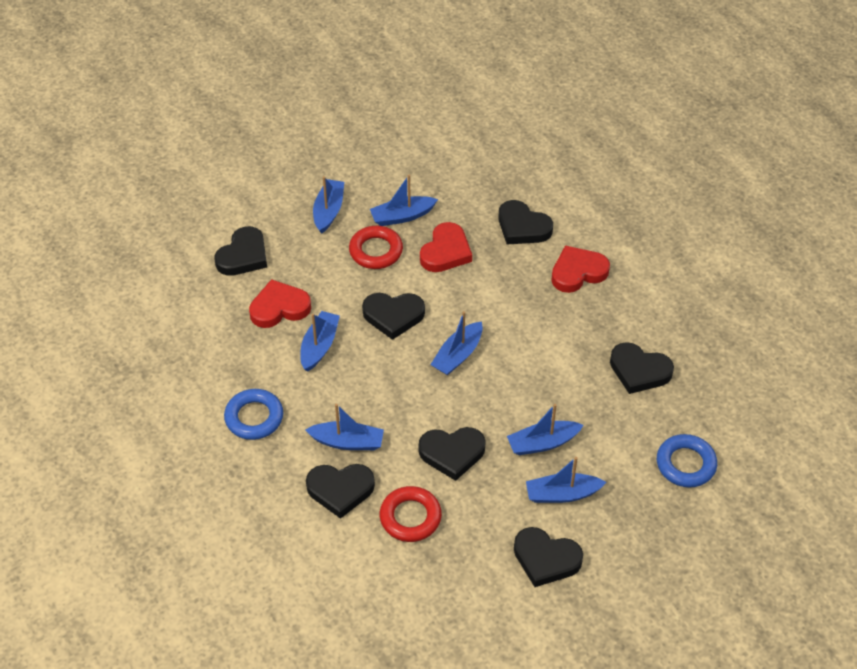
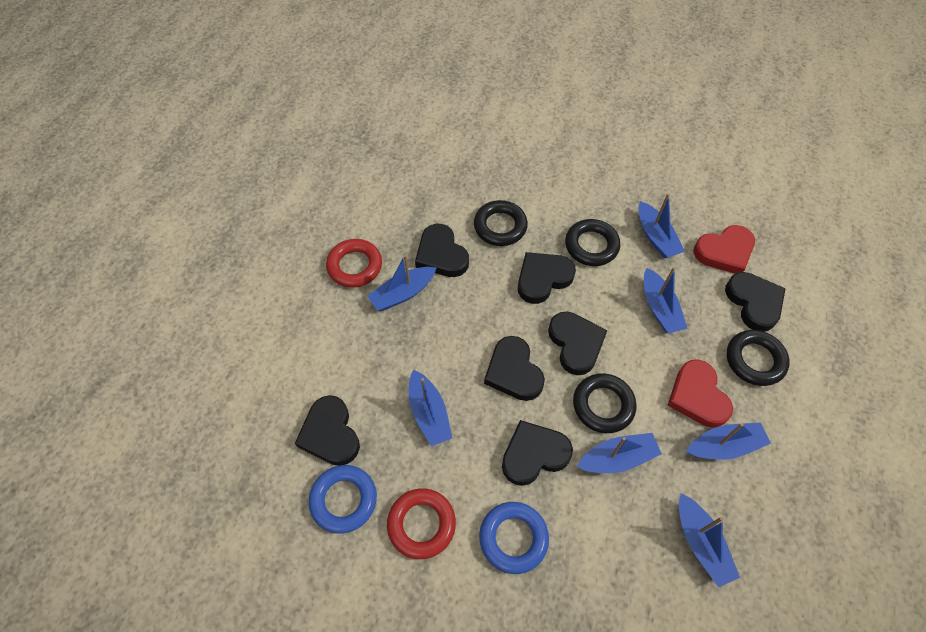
black ring: none = 0 -> [474,200,528,246] [565,219,620,266] [573,373,636,433] [727,330,790,386] = 4
red heart: [249,279,311,328] [420,222,472,272] [551,245,610,293] = 3 -> [668,359,733,428] [694,225,755,274] = 2

